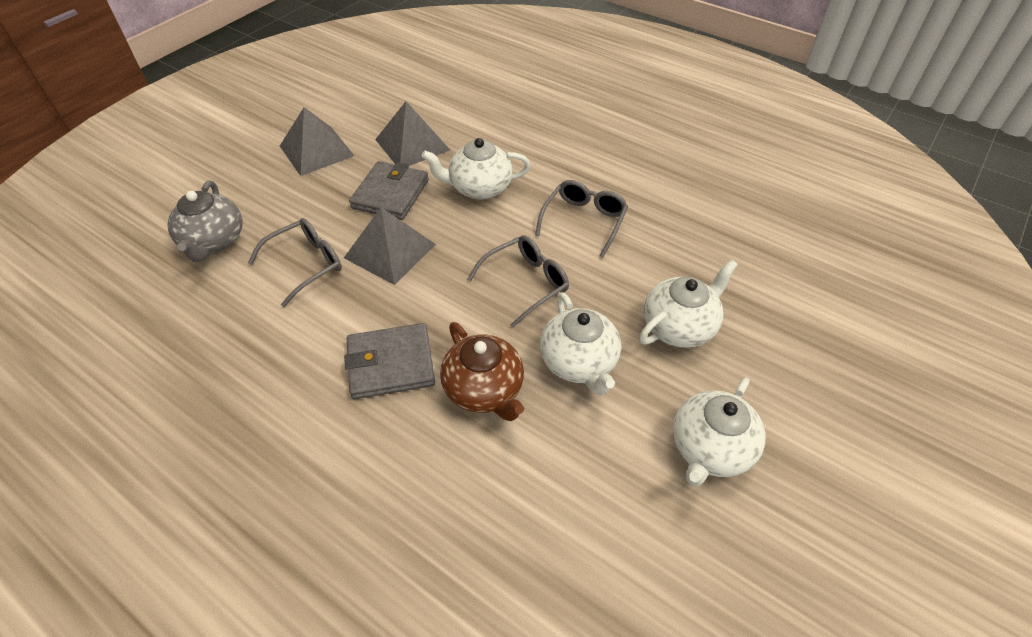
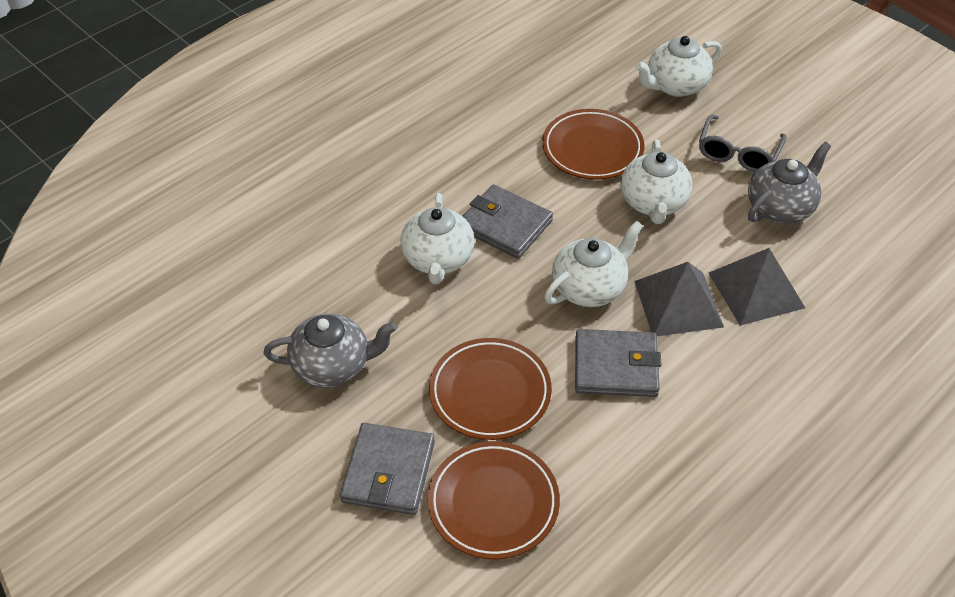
brown plate: none = 0 -> [428,441,560,559] [429,338,552,440] [542,109,644,180] = 3
brown teapot: [440,322,524,421] = 1 -> none = 0
grey glasses: [248,218,342,307] [468,235,569,327] [535,180,628,258] = 3 -> [699,114,787,172] = 1
grey pyramid: [280,107,354,176] [344,208,436,285] [375,101,450,166] = 3 -> [634,262,724,336] [709,248,805,326] = 2
grey teapot: [167,180,243,262] = 1 -> [264,313,397,388] [748,142,831,224] = 2
grey wallet: [344,323,435,399] [349,161,429,220] = 2 -> [340,423,435,515] [462,184,553,259] [575,329,661,397] = 3

